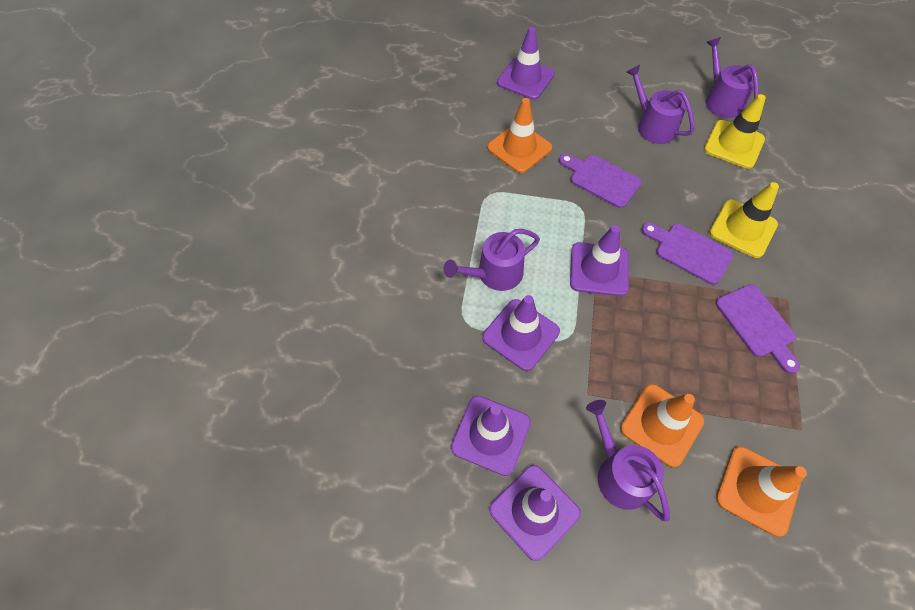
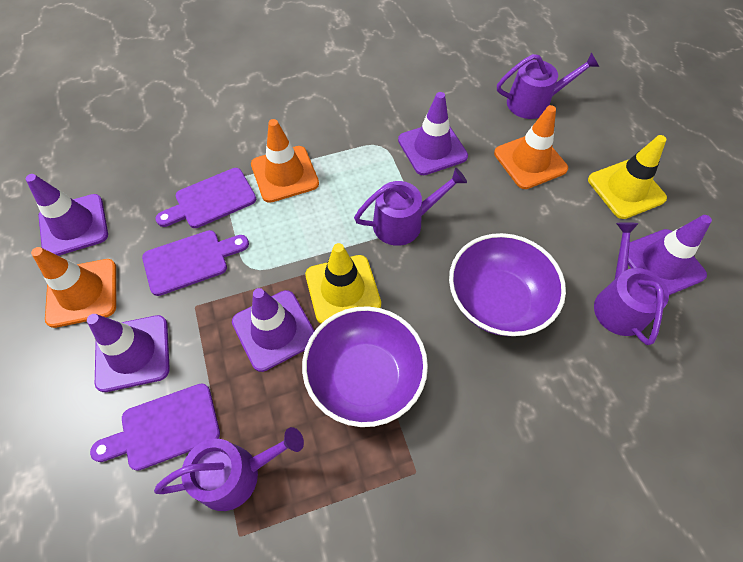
purple bowl: none = 0 -> [302,306,428,427] [449,233,566,336] = 2

